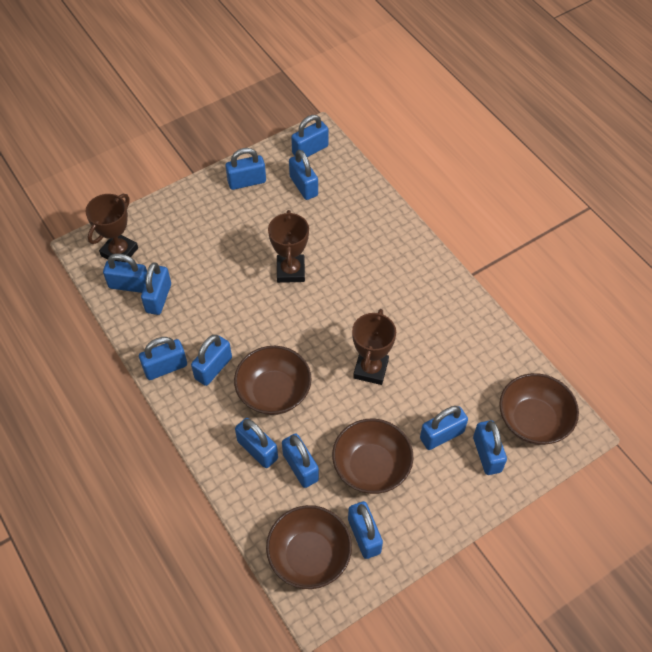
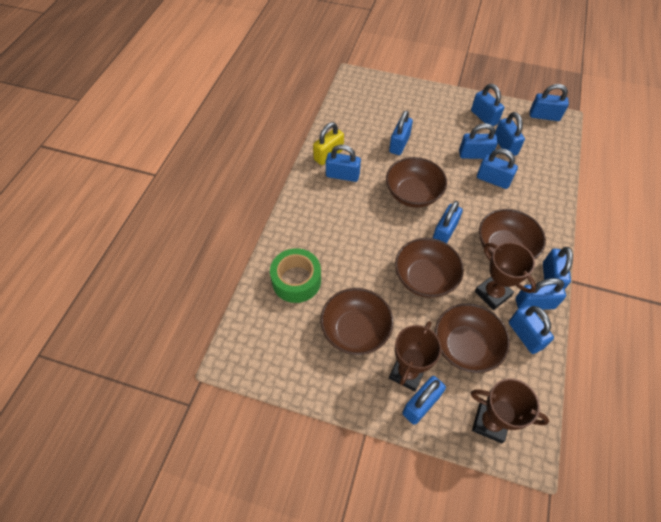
brown bowl: [234,346,312,415] [266,505,352,589] [332,419,414,494] [499,373,579,445] = 4 -> [321,288,393,355] [386,157,447,208] [395,238,464,298] [435,303,510,373] [479,209,546,259] = 5
green tape: none = 0 -> [270,248,321,303] = 1
yellow padlock: none = 0 -> [313,122,344,165] = 1

